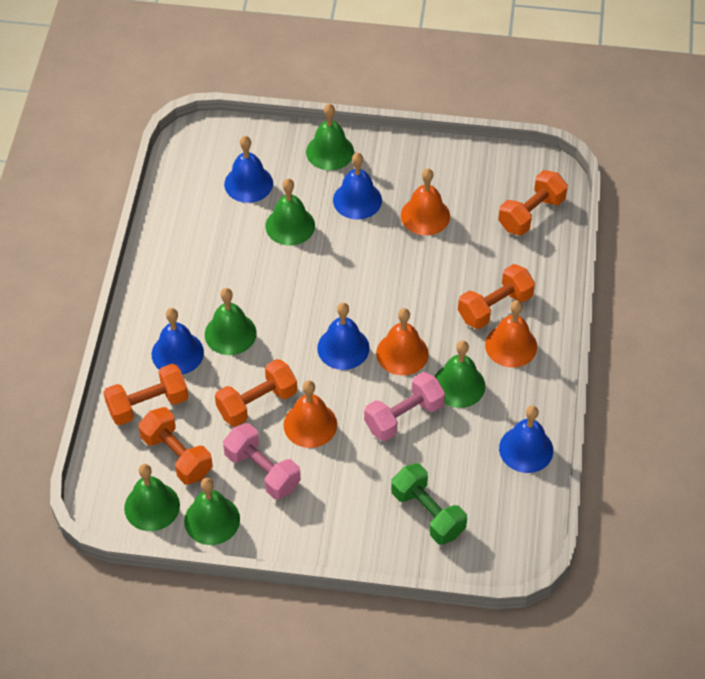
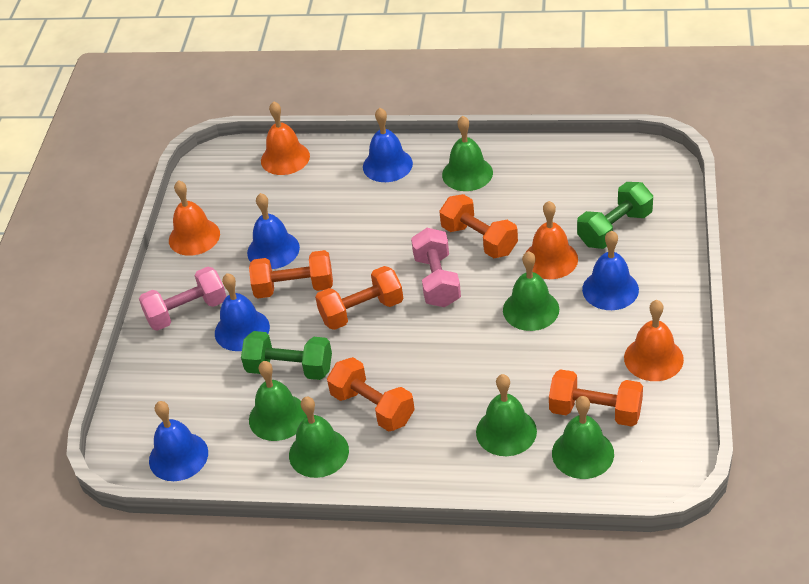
green dumbbell: [391,463,467,545] = 1 -> [241,331,332,380] [577,182,653,249] = 2

